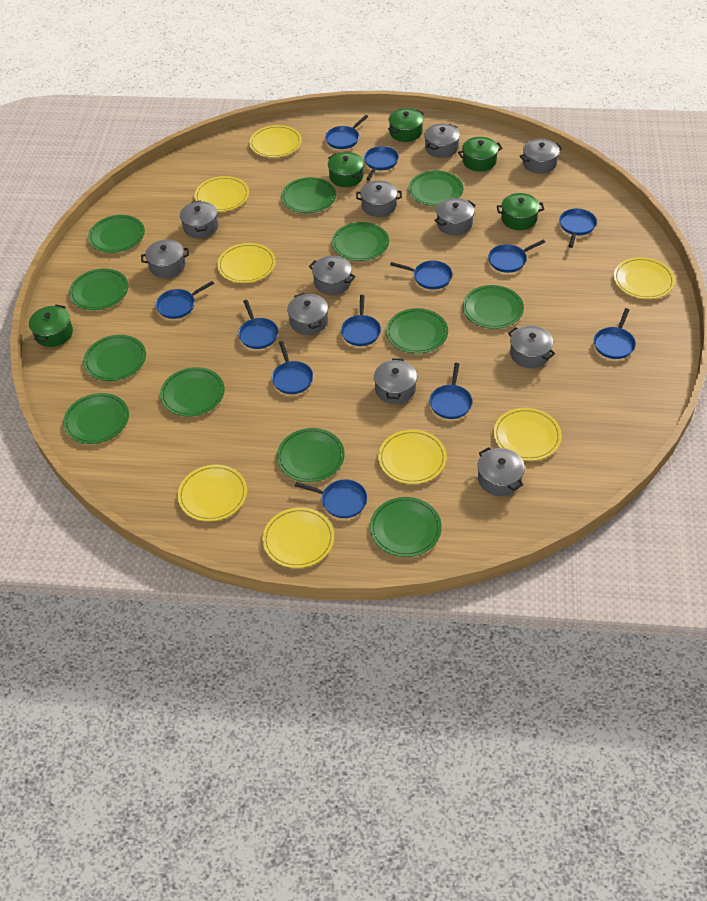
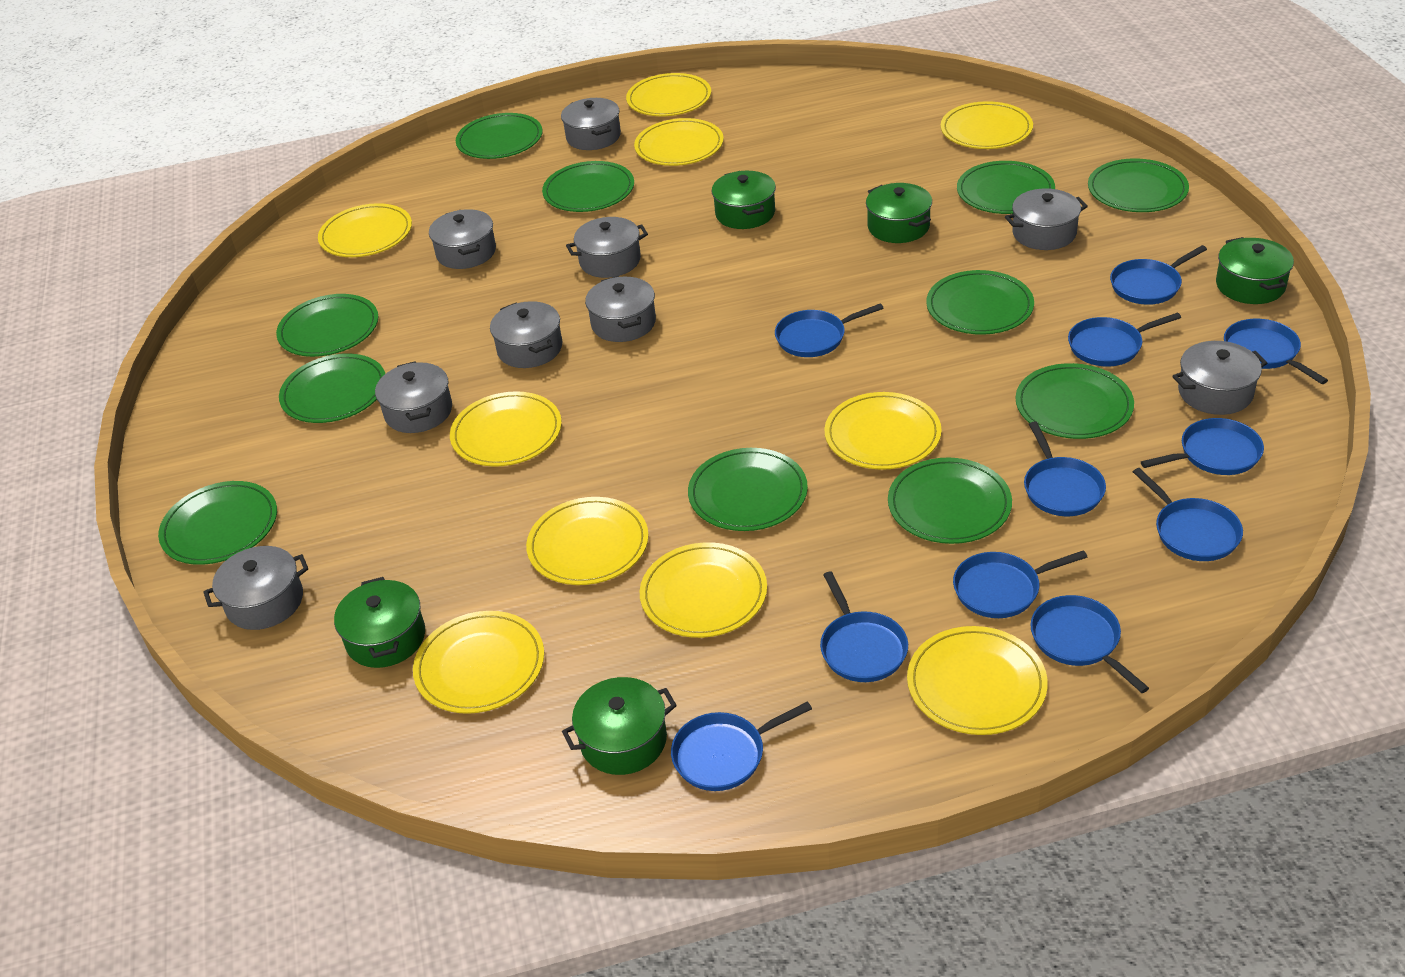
blue pan: [156,281,214,319] [238,300,278,349] [272,341,313,394] [295,479,367,518] [325,115,368,149] [341,295,381,346] [364,146,399,180] [390,261,452,289] [430,363,472,419] [488,239,545,273] [559,209,597,248] [594,308,636,359] = 12 -> [671,701,812,791] [775,303,884,357] [820,571,908,682] [953,550,1087,618] [1024,421,1106,516] [1030,595,1149,693] [1068,313,1181,367] [1110,245,1207,305] [1133,468,1243,561] [1141,418,1264,475] [1224,319,1328,384] = 11
green plate: [63,393,129,444] [69,268,129,310] [83,335,146,381] [88,215,145,253] [160,367,225,417] [277,428,345,482] [281,177,336,213] [332,222,389,261] [370,497,442,557] [386,308,448,354] [408,171,464,206] [462,285,524,329] = 12 -> [158,481,277,565] [276,294,378,357] [279,353,385,423] [456,113,543,159] [542,161,634,212] [688,448,808,531] [888,458,1012,544] [926,270,1034,335] [957,161,1055,214] [1016,363,1134,439] [1088,159,1189,212] = 11
grey pot: [141,240,189,278] [180,200,218,238] [287,293,328,335] [309,256,356,295] [356,181,402,217] [374,358,417,404] [424,124,460,158] [434,198,476,235] [478,447,525,496] [508,326,555,368] [519,139,562,174] = 11 -> [203,546,308,630] [375,361,452,433] [429,209,496,269] [490,301,562,368] [561,98,621,150] [566,217,648,278] [585,276,656,342] [1005,188,1088,250] [1172,341,1267,415] = 9
yellow plate: [178,465,247,522] [194,176,249,212] [217,243,276,283] [249,125,302,158] [263,507,334,568] [378,430,447,484] [494,408,562,461] [614,257,675,299] = 8 -> [318,203,412,257] [413,611,544,714] [450,391,562,467] [526,497,649,585] [626,73,711,116] [634,118,724,166] [640,542,767,638] [825,392,942,470] [907,626,1048,735] [940,101,1033,149] = 10

